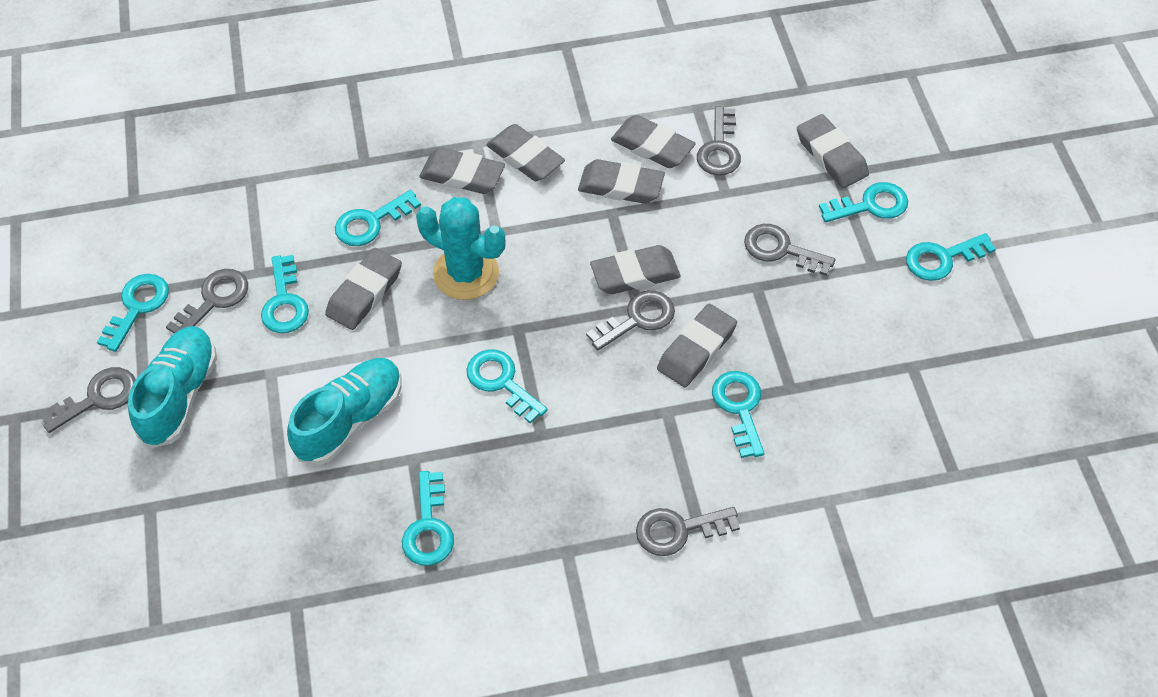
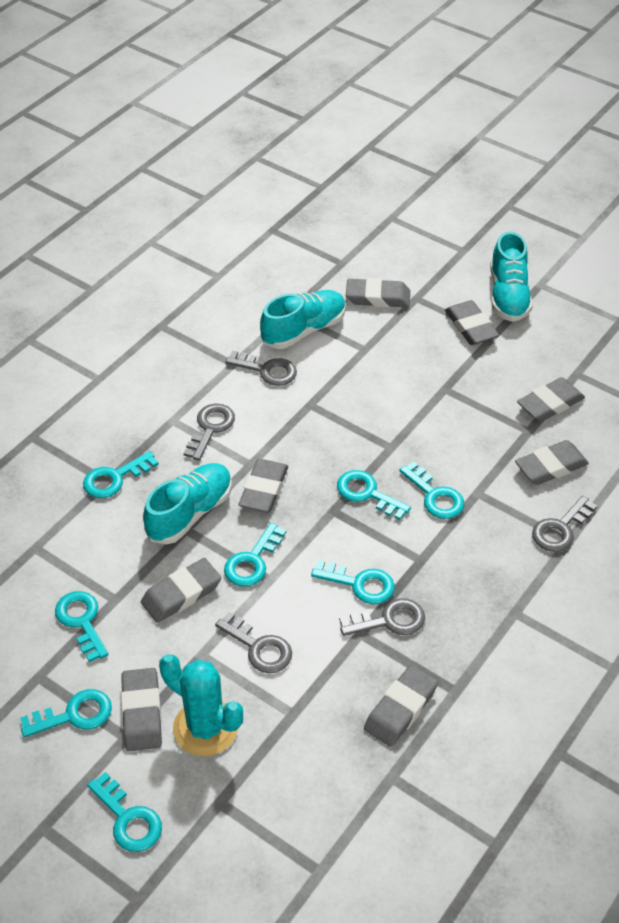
grey key: [39,367,136,433] [166,269,248,334] [586,290,675,351] [636,507,740,556] [697,106,741,176] [744,224,835,276] = 6 -> [183,404,235,461] [215,612,292,673] [225,351,297,386] [339,598,425,636] [532,496,597,552] = 5
turquoise shoe: [128,326,217,448] [287,358,401,465] = 2 -> [143,463,232,544] [260,290,346,349] [490,231,533,322] = 3

